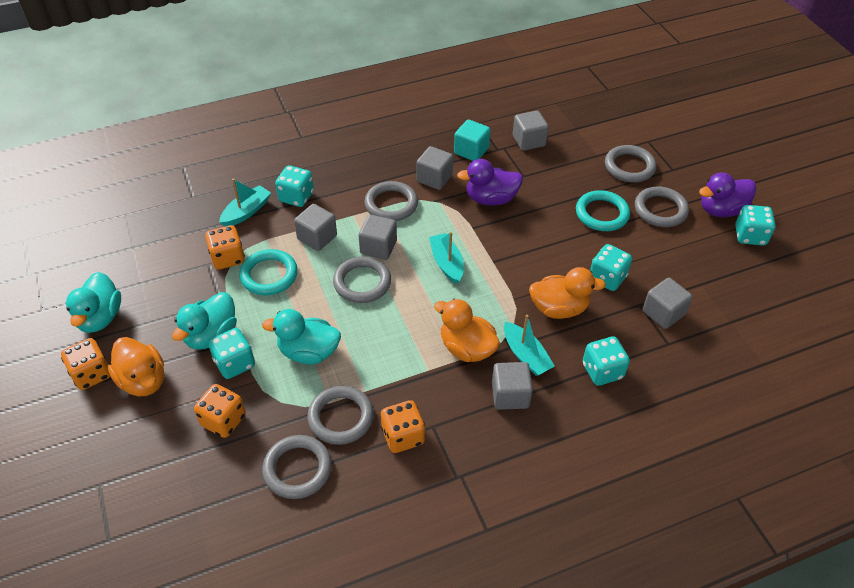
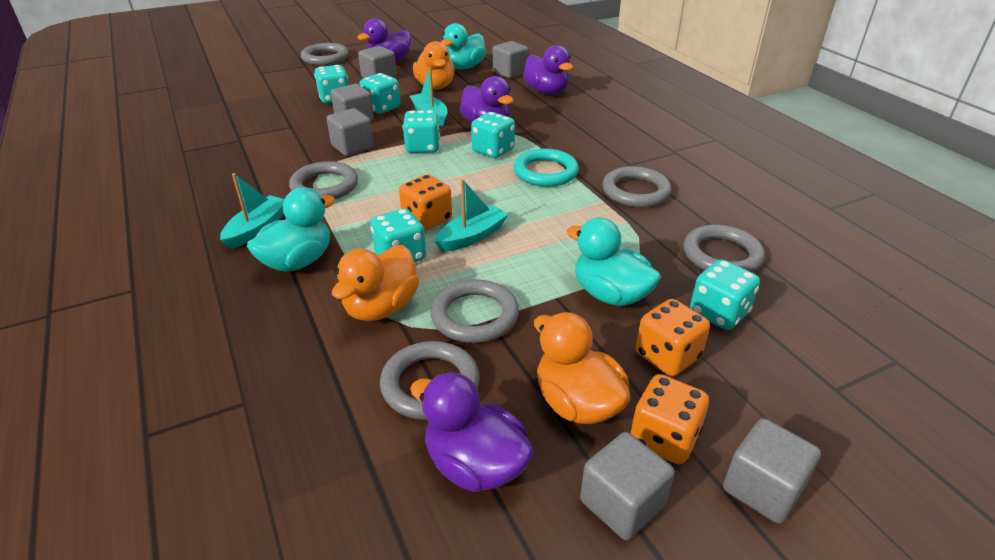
orange dice: [61,338,110,390] [194,384,246,438] [205,225,245,270] [381,400,425,453] = 4 -> [399,174,452,231] [630,374,709,464] [636,299,710,376] = 3
purple duck: [457,159,523,206] [699,172,757,217] = 2 -> [357,18,411,62] [410,372,534,492] [460,76,514,123] [523,45,573,94] = 4
turquoise cube: [454,119,490,161] = 1 -> none = 0
turquoise dice: [208,328,255,379] [275,165,314,207] [582,336,630,386] [590,244,632,291] [735,205,776,246] = 5 -> [314,65,349,103] [359,73,401,114] [370,208,426,262] [403,110,440,153] [471,112,515,158] [690,259,760,330] = 6
turquoise ring: [239,249,298,295] [576,190,630,231] = 2 -> [514,149,579,187] = 1

